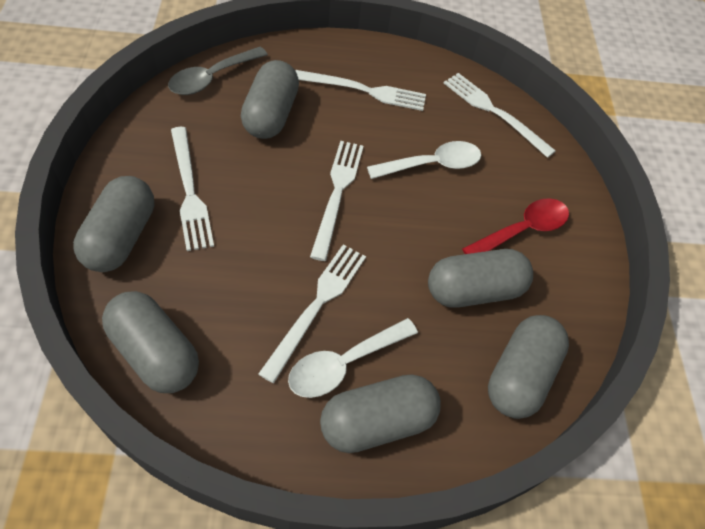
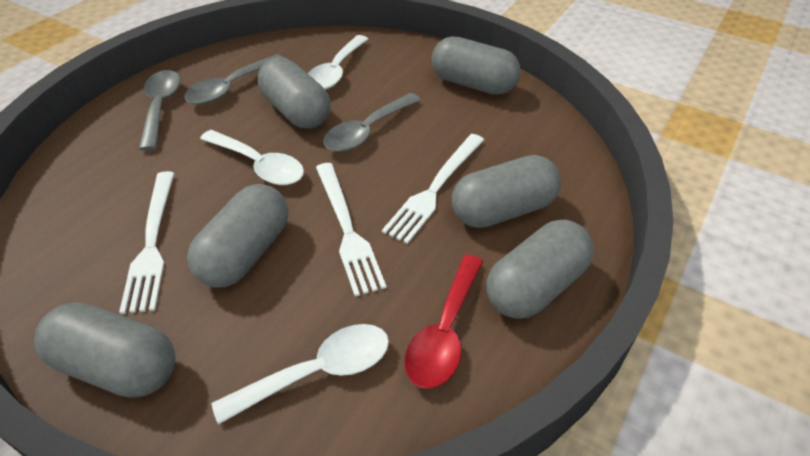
grey spoon: [168,47,268,95] = 1 -> [139,70,181,151] [185,54,284,105] [323,93,421,152] = 3
white fork: [171,127,214,251] [258,244,366,383] [296,70,426,111] [310,141,364,261] [444,73,556,158] = 5 -> [119,171,174,314] [316,163,386,296] [382,134,484,244] = 3
white spoon: [288,318,418,398] [367,141,481,179] = 2 -> [200,130,304,185] [211,324,389,425] [308,35,368,90] = 3

